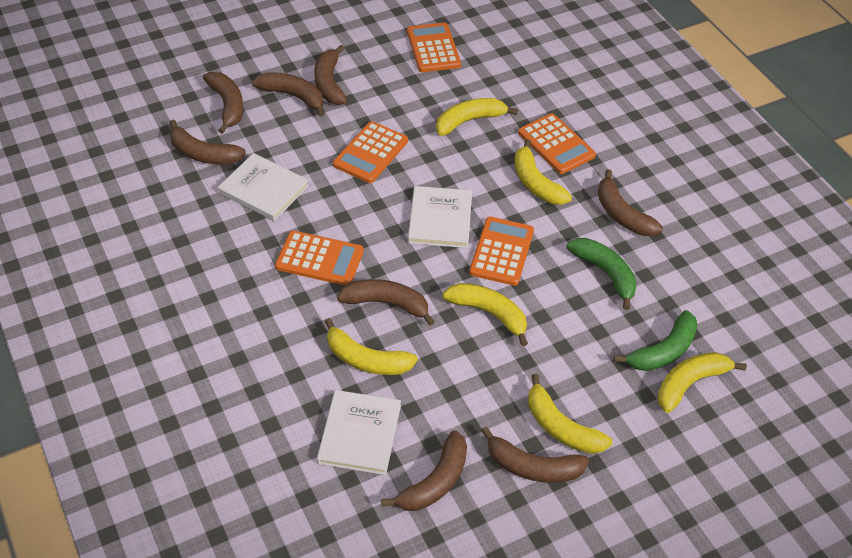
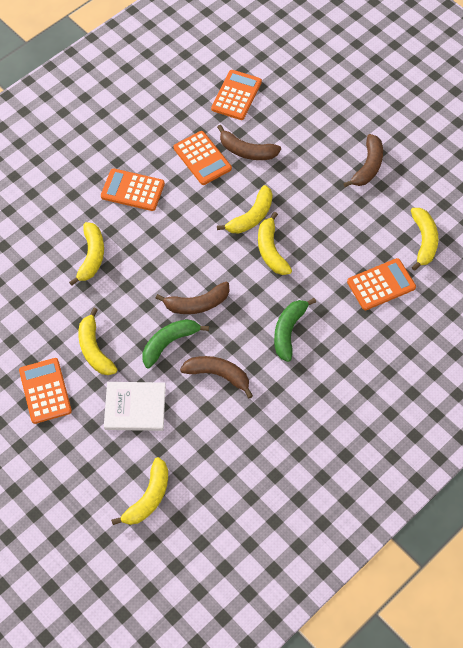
brown banana: [169,119,246,165] [203,72,244,134] [252,72,324,117] [314,45,347,105] [337,279,435,326] [381,430,467,511] [481,427,589,483] [598,169,663,236] = 8 -> [156,282,229,314] [180,356,253,399] [217,125,281,160] [343,134,383,187] = 4
white book: [218,153,309,221] [317,390,401,475] [408,186,472,248] = 3 -> [104,382,166,431] = 1

